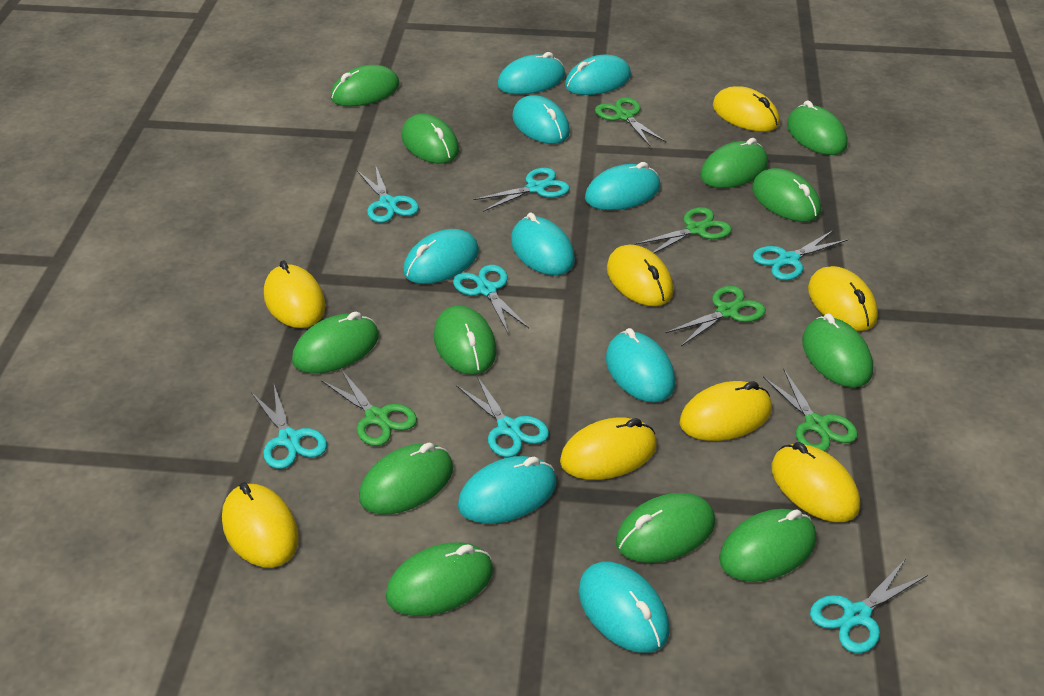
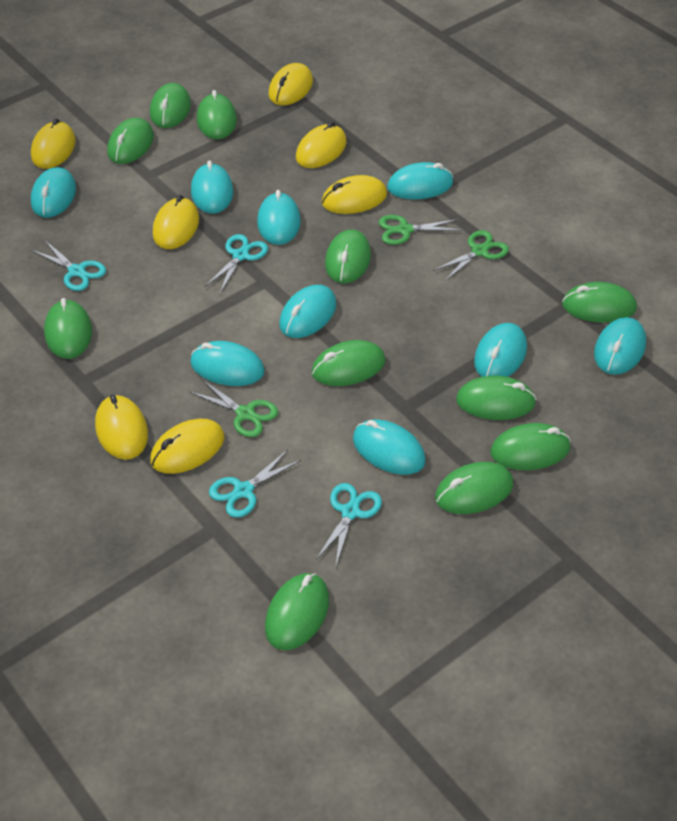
green mouse: [292,312,379,373] [331,65,400,106] [359,443,453,514] [386,542,493,616] [401,114,459,163] [434,306,497,375] [616,493,715,563] [700,138,768,188] [719,509,816,582] [752,168,821,222] [787,100,847,155] [802,313,873,387] = 12 -> [44,298,92,359] [108,118,154,164] [150,83,191,128] [197,90,237,139] [265,573,329,650] [311,340,386,386] [325,230,371,283] [435,462,513,514] [456,376,536,420] [490,423,571,470] [562,282,637,323] = 11
green scissors: [321,369,417,446] [595,97,666,146] [635,207,732,253] [665,286,766,346] [763,369,858,452] = 5 -> [190,380,278,437] [379,215,460,245] [433,230,509,281] = 3
turquoise scissors: [251,385,327,469] [357,167,419,223] [453,265,529,333] [456,376,549,457] [473,168,570,212] [752,230,848,280] [810,560,928,653] = 7 -> [32,241,106,291] [204,234,268,293] [209,449,301,518] [315,483,382,565] = 4
yellow mouse: [222,482,299,568] [264,260,326,328] [560,417,657,480] [607,245,674,306] [680,381,772,441] [713,86,780,132] [771,442,860,522] [808,266,878,331] = 8 -> [31,118,76,169] [95,394,148,460] [150,419,224,474] [153,195,199,249] [269,63,313,106] [296,121,347,168] [322,175,387,214] = 7

